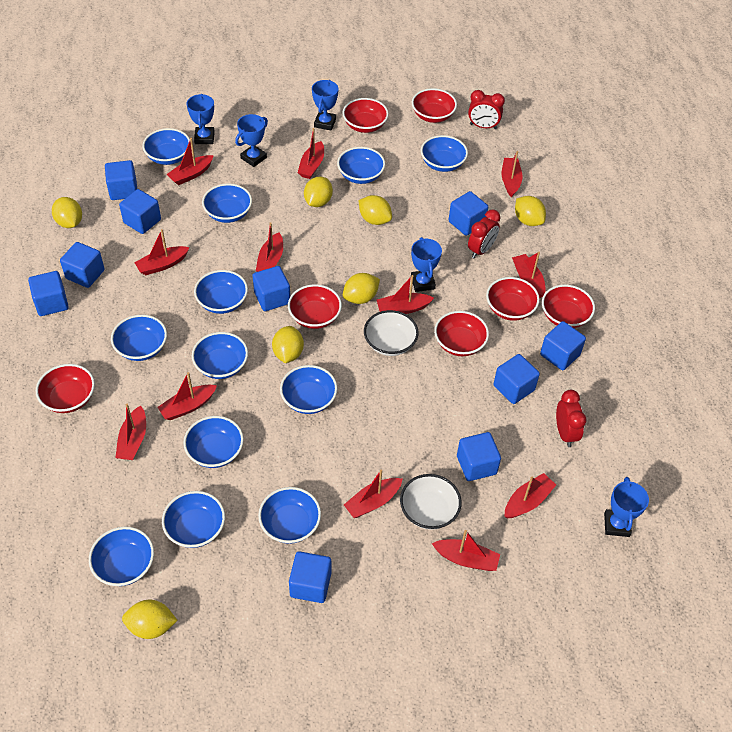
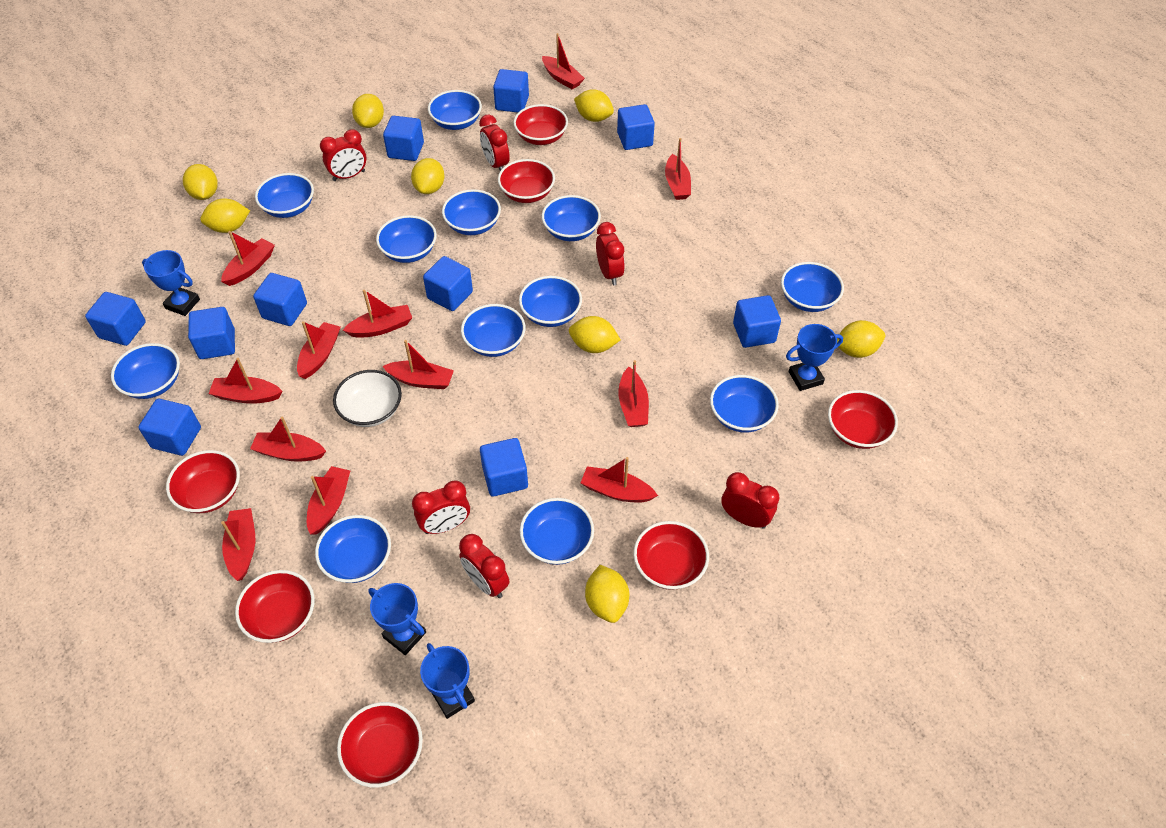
blue trophy: [187,94,215,144] [235,114,268,167] [312,80,339,131] [411,237,442,292] [604,477,649,537] = 5 -> [142,250,200,316] [368,583,426,655] [420,643,475,719] [786,324,843,391] = 4
red clock: [468,90,505,129] [468,209,500,259] [556,390,587,447] = 3 -> [320,129,366,181] [412,480,470,534] [459,534,509,598] [479,114,510,171] [596,222,625,286] [721,472,779,529] = 6
white bowl: [364,310,419,356] [400,474,462,530] = 2 -> [333,370,402,427] = 1
yellow lemon: [52,197,82,228] [122,600,178,639] [272,326,304,363] [304,177,333,207] [343,273,380,304] [359,195,392,225] [515,196,546,226] = 7 -> [183,164,218,200] [200,199,250,233] [352,94,384,128] [411,158,444,194] [569,316,621,353] [574,89,614,122] [585,565,629,623] [837,320,885,358] = 8

